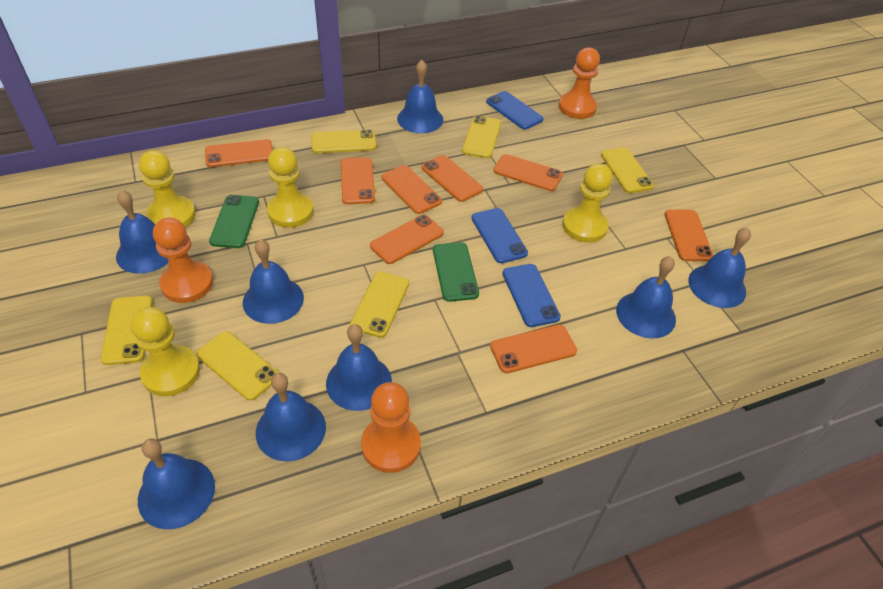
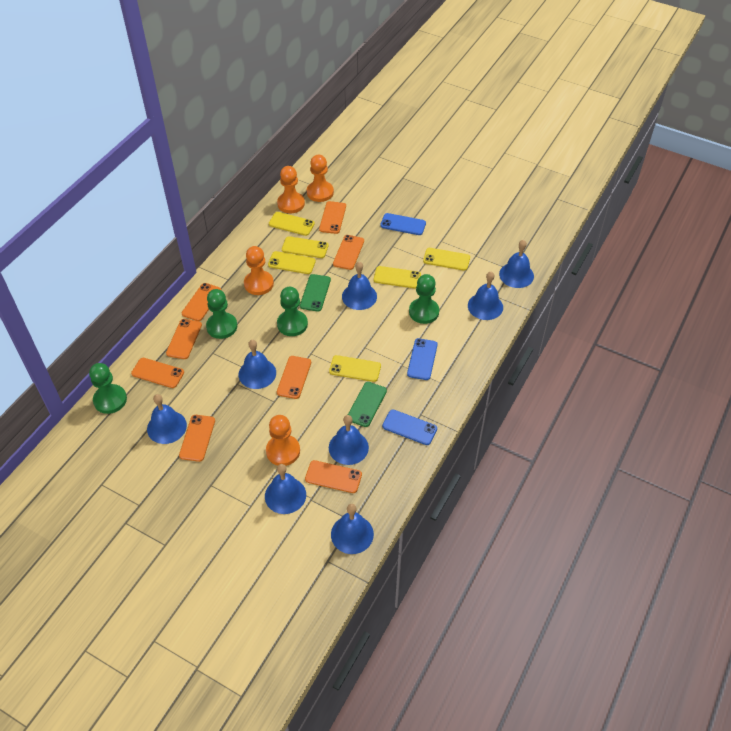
green pawn: none = 0 -> [89,363,127,414] [206,289,237,339] [277,287,308,336] [409,274,439,324] = 4
orange pawn: [153,218,213,303] [361,382,421,473] [559,47,600,119] = 3 -> [244,246,274,295] [266,415,300,466] [277,166,305,213] [307,155,334,202] = 4
yellow pawn: [131,307,200,396] [139,150,196,227] [267,147,314,228] [562,163,613,243] = 4 -> none = 0

